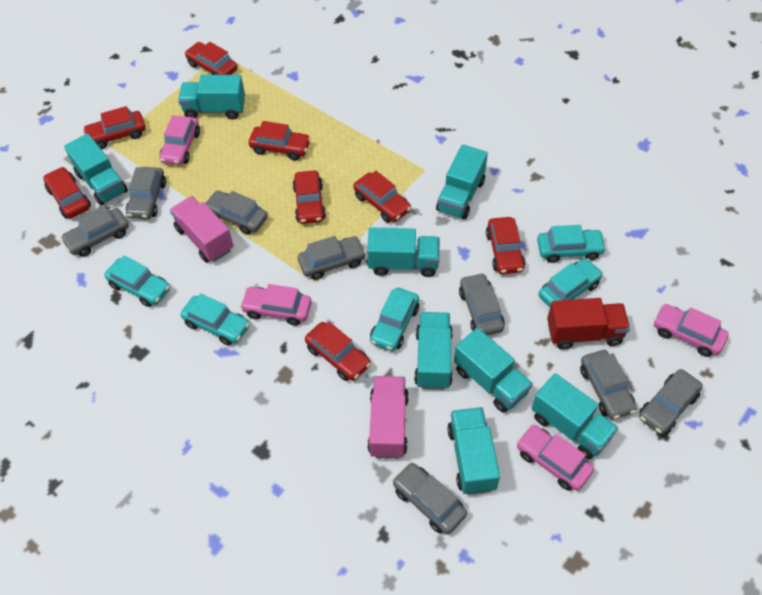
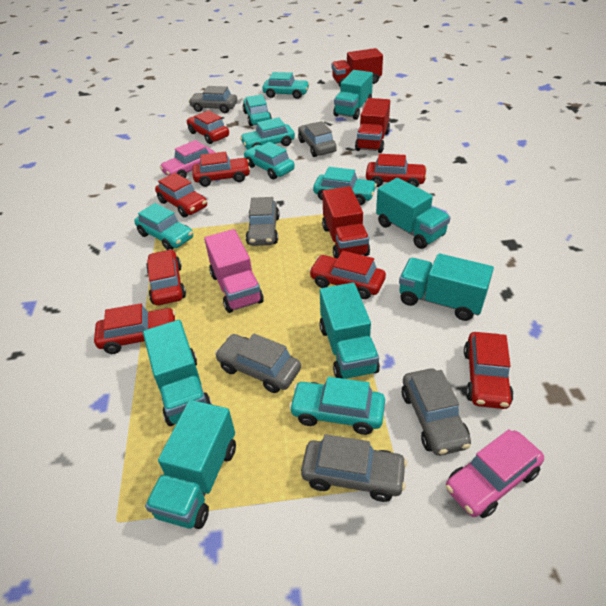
grey car: [60,206,129,257] [126,167,166,219] [204,190,268,235] [298,236,366,280] [392,462,467,534] [459,273,505,335] [580,350,637,419] [639,369,703,435] = 8 -> [188,86,238,113] [215,334,301,393] [246,197,280,246] [298,121,337,157] [301,434,407,502] [402,369,471,456] = 6
pink car: [159,115,200,165] [240,284,312,326] [517,425,594,491] [653,304,729,357] = 4 -> [160,140,215,178] [446,429,544,518] = 2
pink truck: [170,196,234,263] [368,376,409,459] = 2 -> [204,229,263,313] = 1
red truck: [547,298,630,350] = 1 -> [322,186,370,258] [332,48,383,88] [355,98,390,153] = 3
turquoise car: [104,256,170,307] [180,293,250,346] [370,288,419,351] [537,225,607,263] [539,258,603,307] = 5 -> [134,203,193,250] [240,117,295,150] [243,94,272,126] [244,142,295,179] [262,72,310,99] [289,377,385,435] [313,167,377,205] = 7
turquoise truck: [64,134,128,206] [178,75,245,120] [367,228,440,277] [414,312,453,390] [436,144,488,219] [447,407,500,495] [454,328,533,413] [531,373,618,459] = 8 -> [143,320,212,426] [145,400,236,529] [319,283,380,379] [333,70,373,120] [376,178,450,249] [399,253,494,321] = 6

